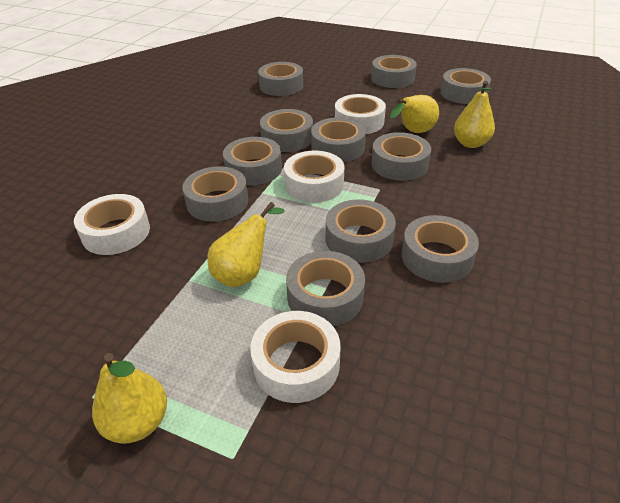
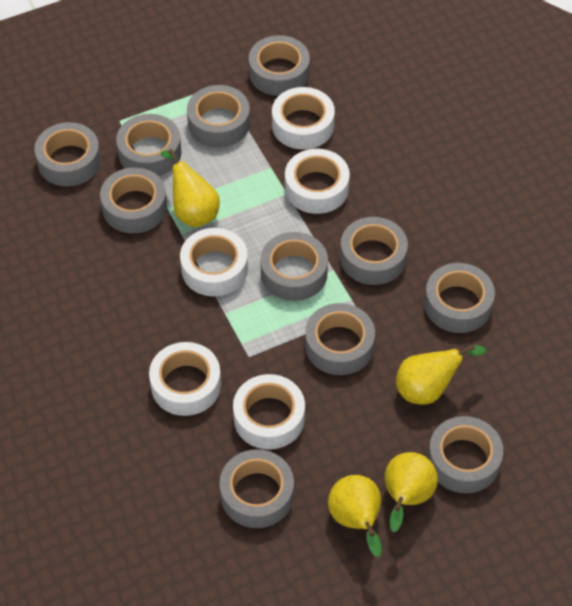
white tape: [74,194,150,255] [250,311,340,403] [284,151,345,202] [335,94,386,134] = 4 -> [149,342,221,416] [180,228,248,296] [233,374,305,450] [272,87,335,150] [285,149,350,214] = 5

